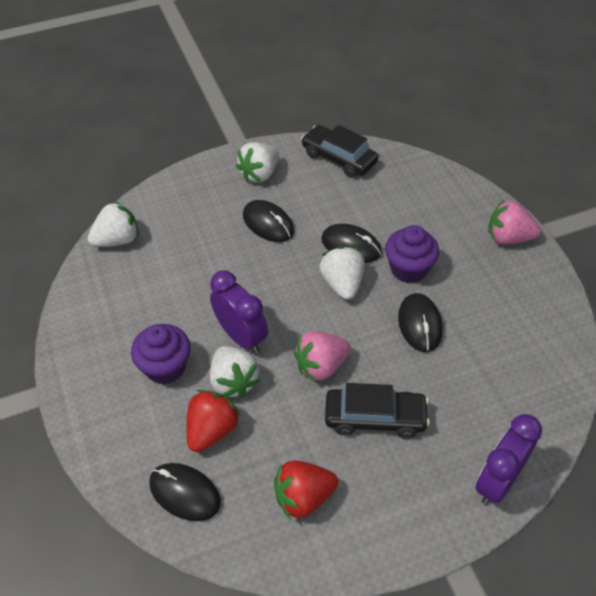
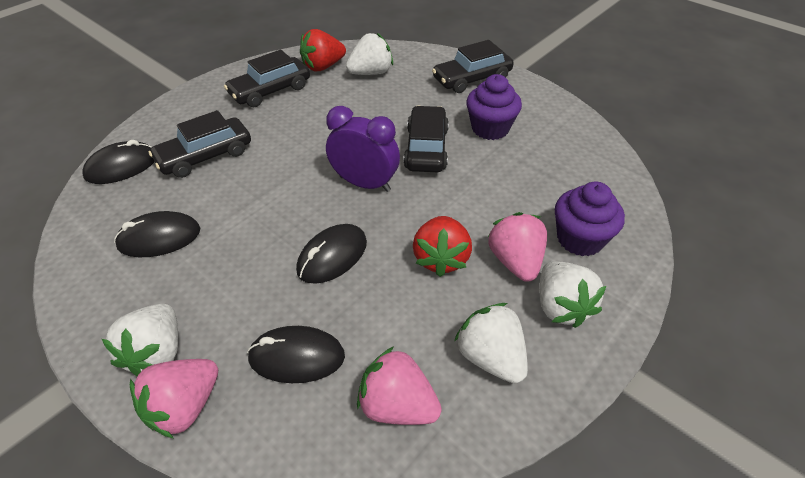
black car: [301,125,378,178] [325,383,430,439] = 2 -> [149,110,251,178] [224,50,310,107] [403,106,449,172] [432,40,514,93] = 4
pink strawberry: [294,331,351,382] [488,200,541,244] = 2 -> [130,359,218,438] [357,347,442,425] [488,212,547,282] = 3
purple clock: [210,270,268,353] [476,414,542,505] = 2 -> [326,106,400,192] = 1

